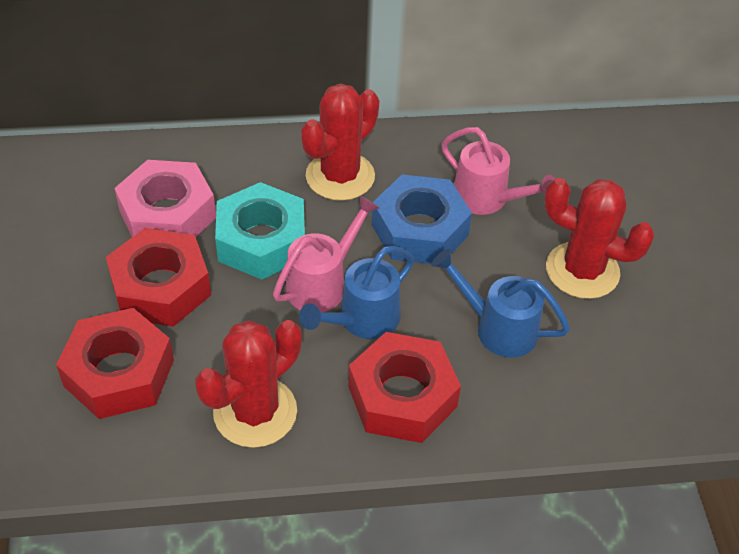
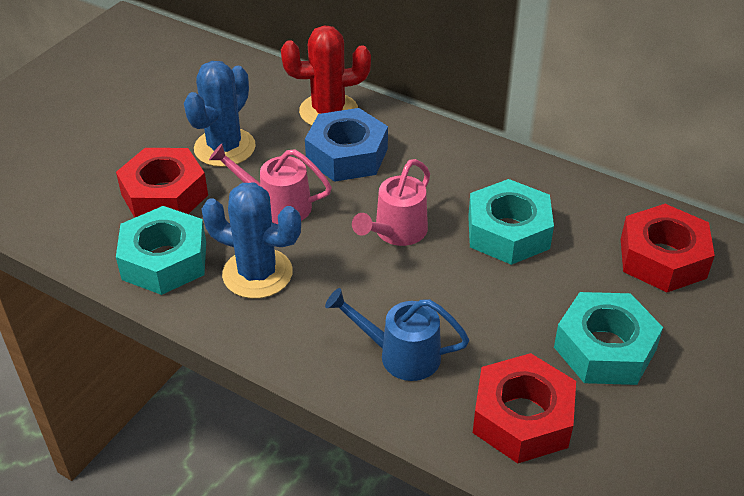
blue cactus: none = 0 -> [184,61,256,167] [202,182,301,299] = 2
blue watering can: [299,246,414,339] [431,249,570,358] = 2 -> [325,288,470,381] = 1
pink nut: [114,160,216,237] = 1 -> none = 0
red cactus: [195,320,302,448] [301,83,379,201] [544,178,655,299] = 3 -> [281,25,371,126] = 1
turquoise nut: [215,182,305,280] = 1 -> [116,206,206,295] [468,179,554,265] [554,292,663,385] = 3

